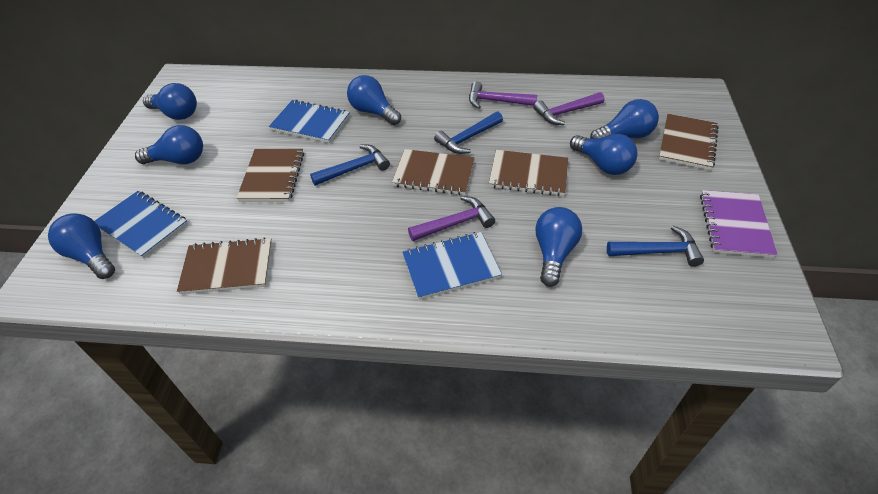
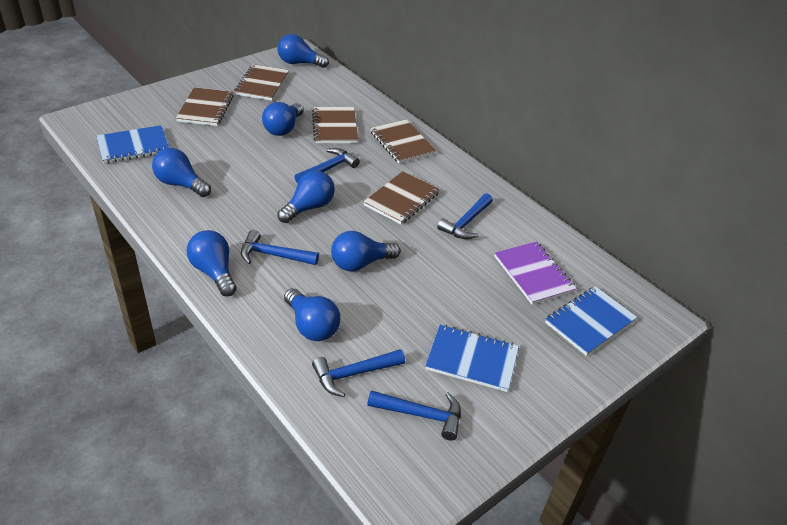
blue hammer: [310,145,390,186] [434,111,503,154] [607,226,704,267] = 3 -> [241,230,319,265] [295,148,360,184] [312,349,405,397] [367,390,461,441] [437,194,493,239] = 5
purple hammer: [408,196,495,241] [469,81,537,109] [533,92,604,125] = 3 -> none = 0

